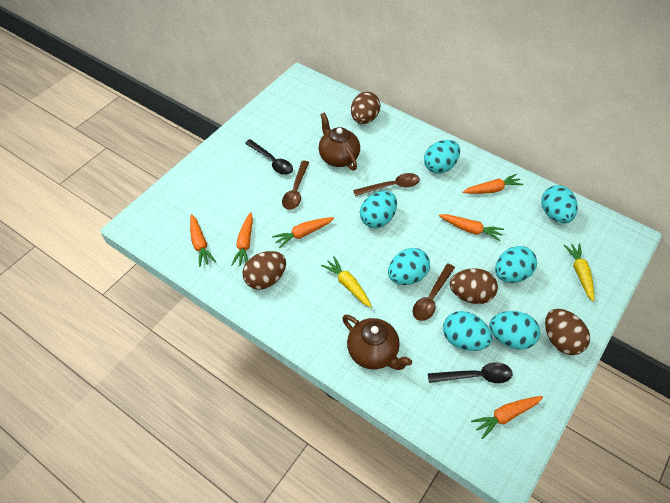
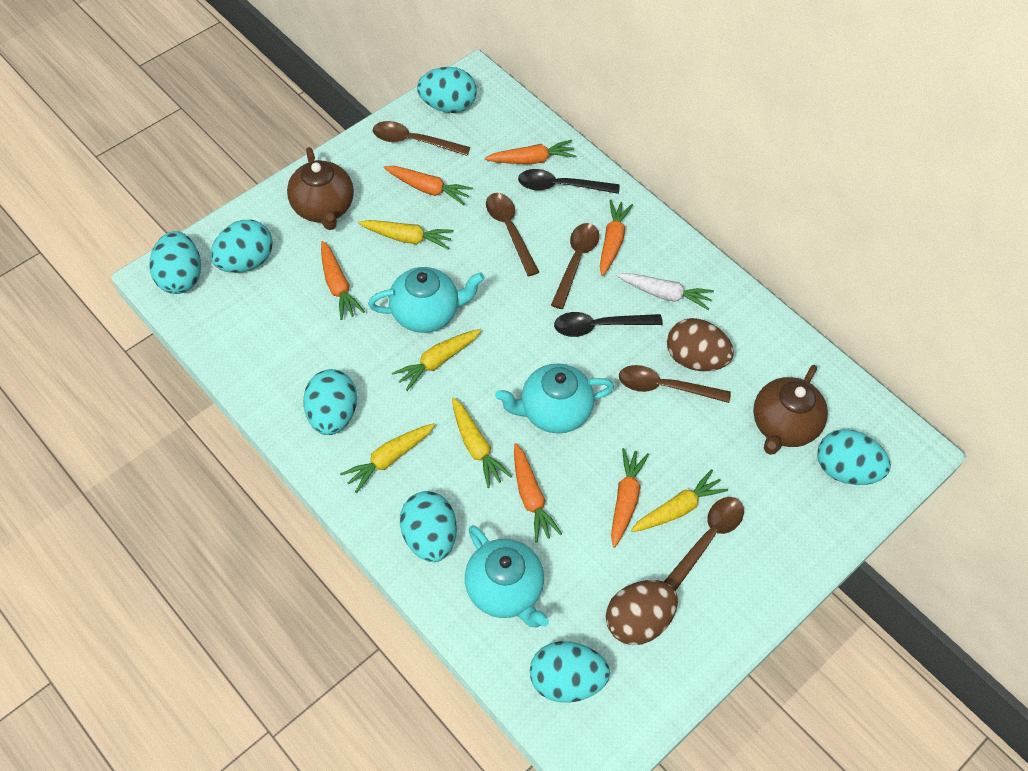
brown egg: [242,251,286,290] [351,92,380,124] [450,268,498,304] [545,309,590,355] = 4 -> [606,580,678,645] [667,318,734,371] = 2
brown spoon: [282,161,309,210] [353,173,420,196] [412,264,455,321] = 3 -> [373,121,470,156] [486,193,539,276] [551,223,599,309] [619,365,731,403] [664,497,744,591] = 5
turquoise teapot: none = 0 -> [368,267,485,333] [465,525,549,627] [495,363,614,434] = 3
white carrot: none = 0 -> [617,273,714,310] = 1
yellow carrot: [321,256,372,308] [564,243,594,302] = 2 -> [340,423,435,493] [358,220,454,249] [392,329,482,391] [452,397,512,488] [631,469,728,532] = 5

